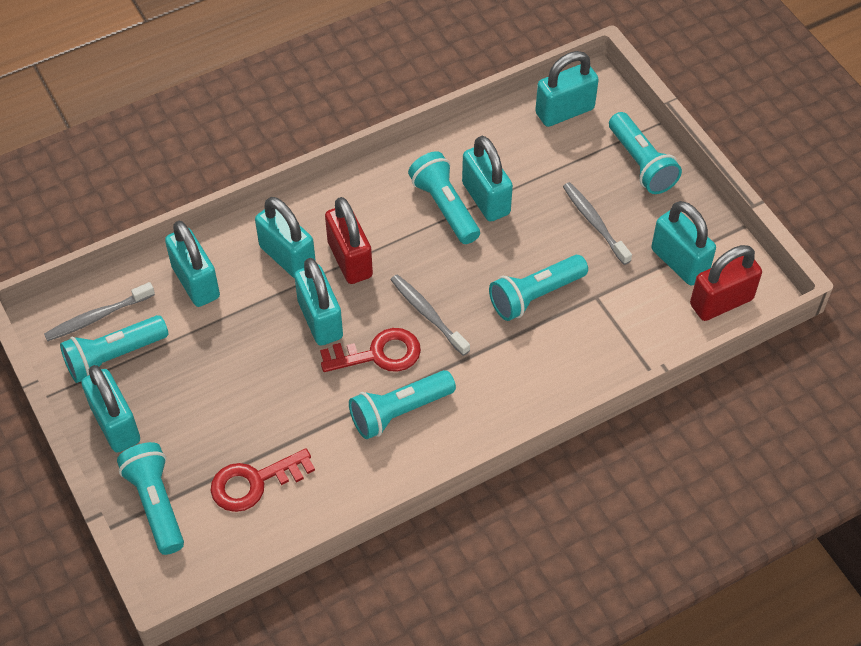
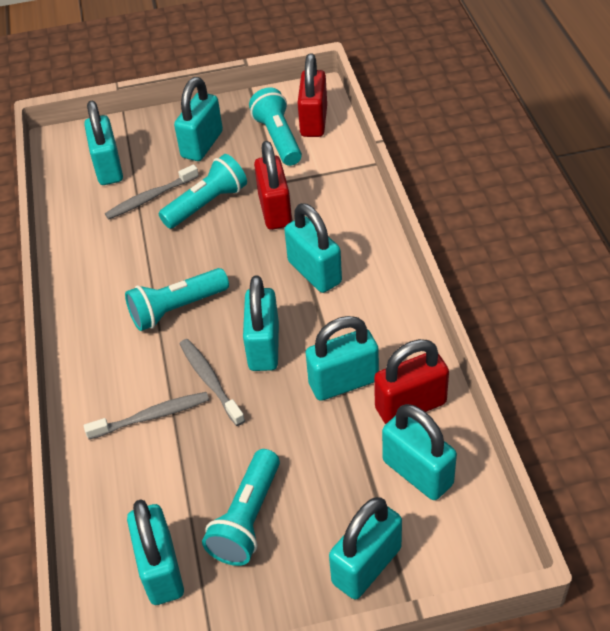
red key: [211,448,315,512] [320,328,421,372] = 2 -> none = 0
red padlock: [325,197,373,284] [690,245,762,321] = 2 -> [254,141,292,230] [297,54,327,137] [374,339,449,424] = 3
turquoise flashlight: [60,315,168,383] [117,442,184,555] [349,370,456,439] [408,151,480,244] [489,255,588,321] [609,112,682,194] = 6 -> [125,268,229,331] [159,154,247,229] [202,449,280,566] [249,88,302,166] = 4
turquoise padlock: [81,365,140,453] [165,221,220,307] [255,197,316,279] [294,258,343,346] [462,136,513,222] [535,51,599,127] [651,201,716,286] = 7 -> [84,101,123,185] [127,500,184,605] [174,77,223,161] [243,275,279,371] [284,203,342,293] [306,316,379,401] [329,497,402,599] [382,404,457,500] = 8

